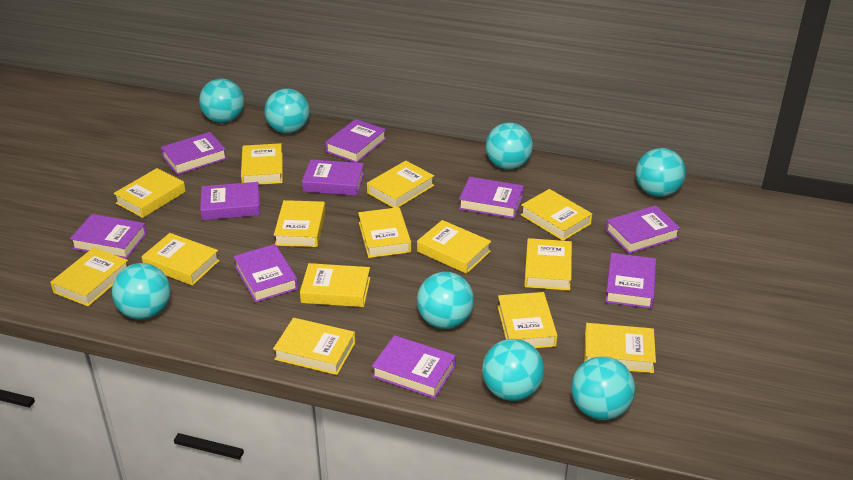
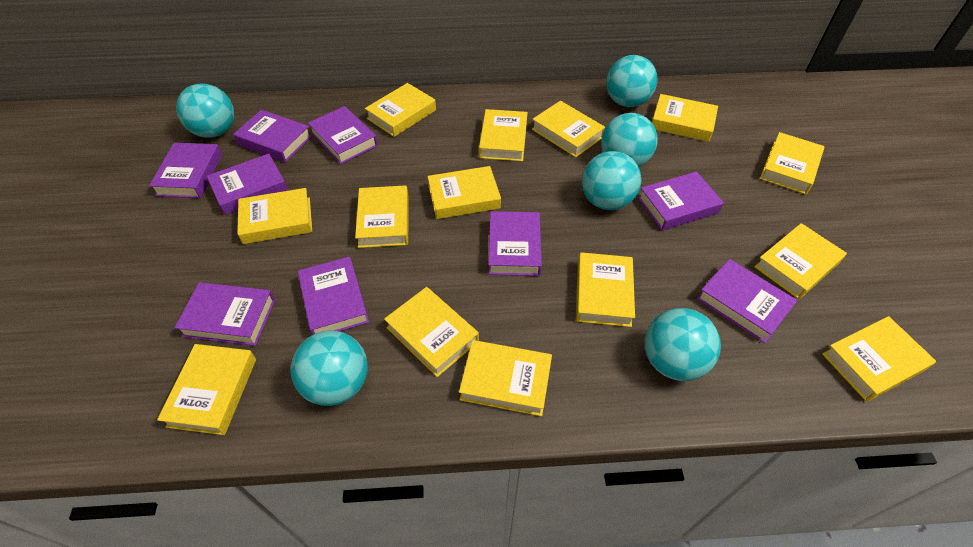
purple book: [70,214,147,259] [161,132,227,175] [200,182,260,220] [233,244,298,303] [302,159,364,196] [325,119,386,163] [372,335,456,399] [459,177,524,219] [605,253,656,309] [606,205,680,254] = 10 -> [149,143,222,198] [174,282,275,346] [207,154,288,215] [233,110,312,162] [298,256,369,335] [308,106,378,164] [489,211,542,276] [638,172,724,230] [697,259,798,343] = 9
turquoise ball: [112,263,170,320] [199,79,244,123] [265,88,310,134] [417,272,474,329] [482,339,544,401] [486,122,533,170] [571,356,635,420] [636,148,686,197] = 8 -> [176,83,234,138] [291,330,368,406] [582,151,642,210] [601,113,658,167] [606,55,657,107] [645,308,721,381] = 6

